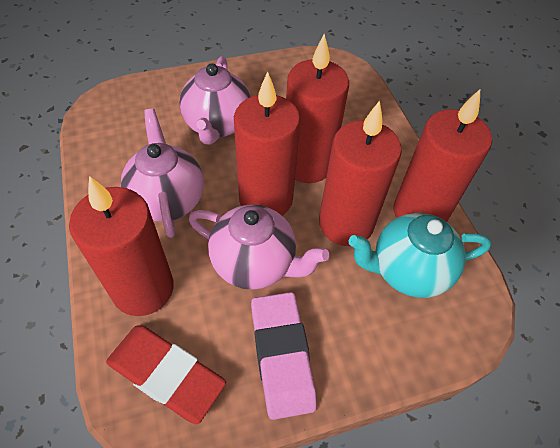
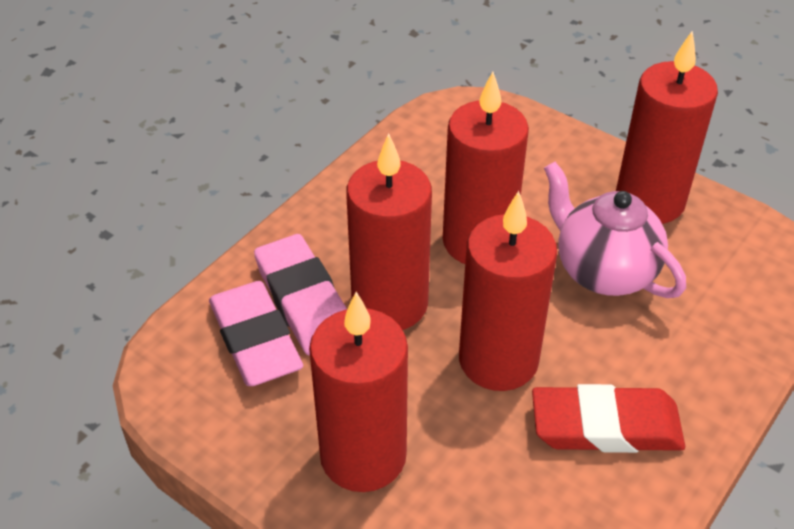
pink eraser: [251,292,317,420] = 1 -> [209,281,303,386] [254,234,347,355] = 2
pink teapot: [121,109,204,238] [179,56,250,145] [189,204,329,290] = 3 -> [544,162,686,298] = 1
turquoise teapot: [348,213,491,298] = 1 -> none = 0

